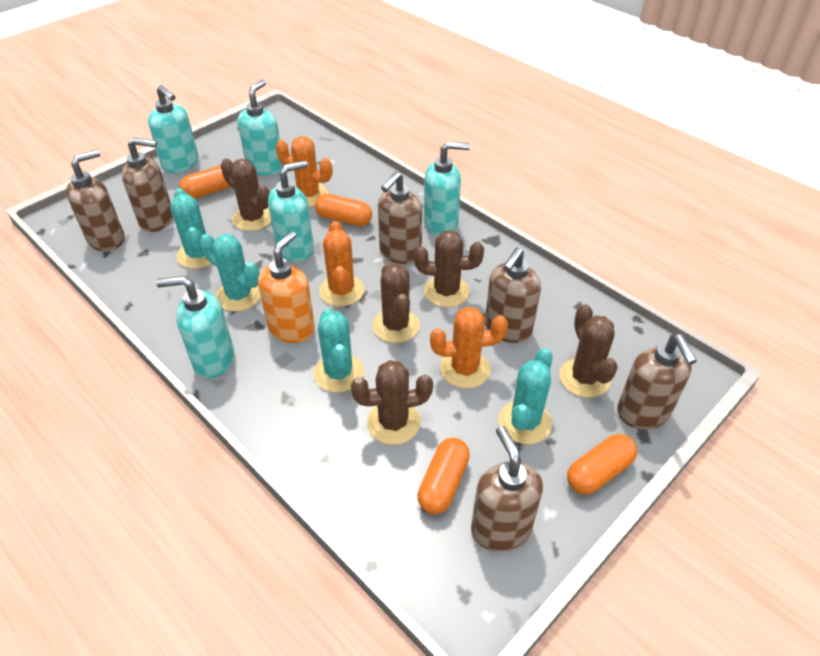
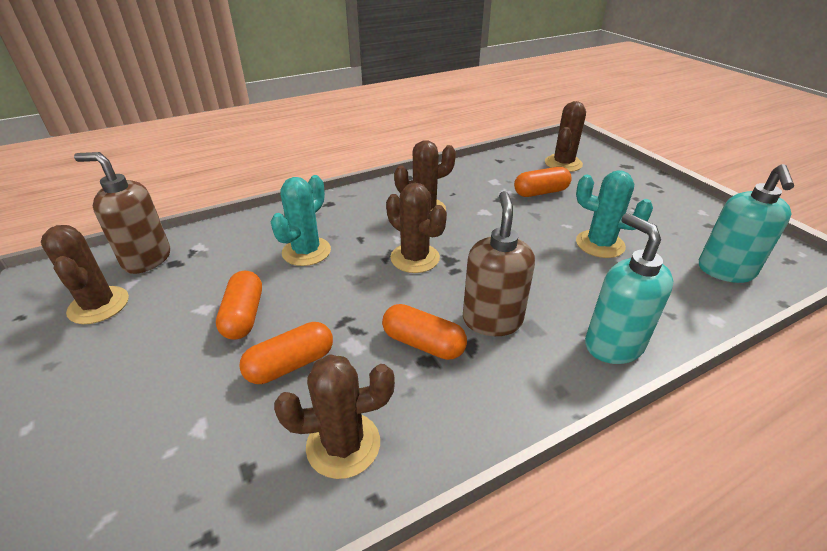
brown soap dispenser: [66,150,125,251] [122,137,173,232] [378,172,422,264] [471,426,543,552] [485,248,541,343] [617,334,697,429] = 6 -> [74,152,170,274] [463,191,535,336] = 2
orange cactus: [276,136,332,207] [319,221,364,307] [430,307,508,389] = 3 -> none = 0
orange soap dispenser: [258,231,315,343] = 1 -> none = 0
turquoise cactus: [171,188,211,269] [200,234,261,312] [314,308,364,393] [498,348,553,444] = 4 -> [271,175,331,266] [576,170,653,258] = 2
turquoise soap dispenser: [148,85,199,173] [156,276,234,378] [237,80,284,176] [268,160,314,262] [424,141,470,236] = 5 -> [585,213,673,364] [699,164,794,283] = 2

